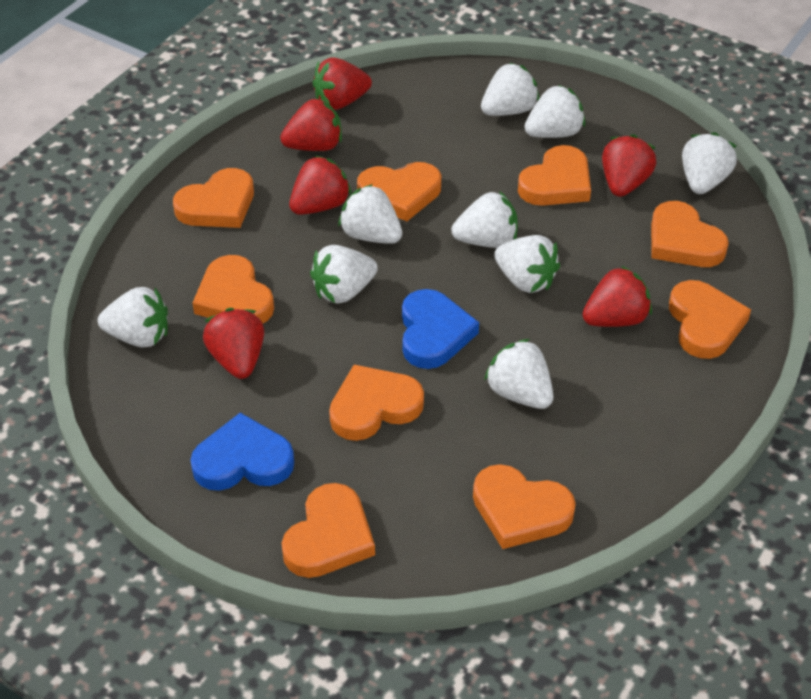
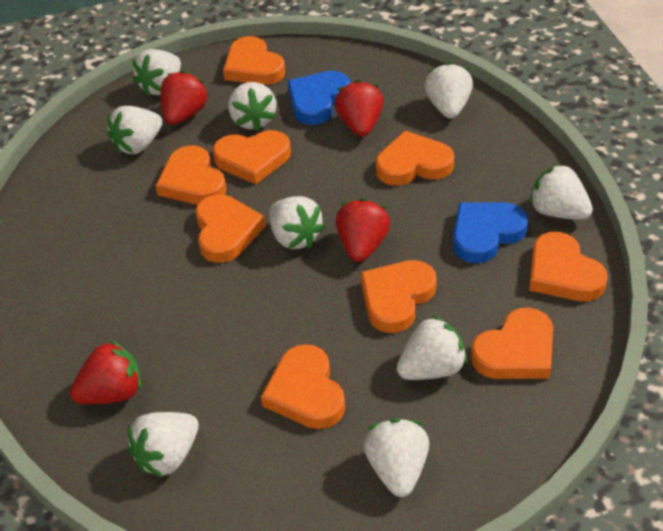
red strawberry: [203,308,264,379] [280,98,342,151] [289,156,351,215] [313,57,372,110] [582,266,652,327] [602,134,656,197] = 6 -> [70,340,142,404] [161,70,209,125] [335,80,383,137] [336,198,390,262] = 4

